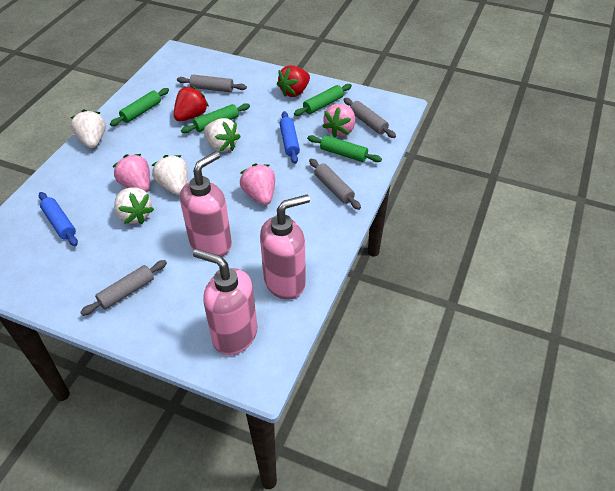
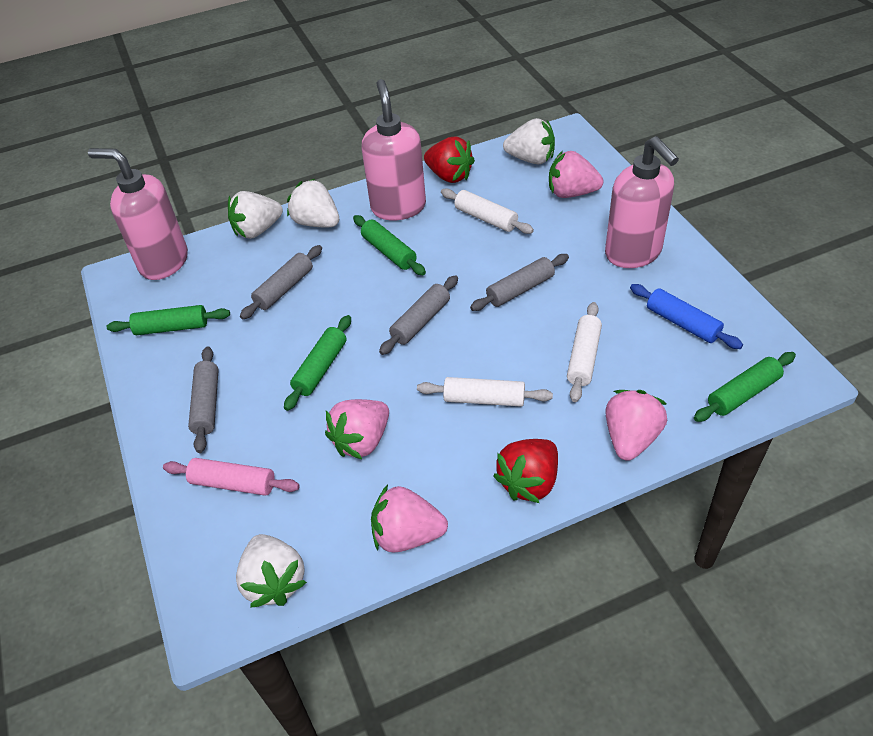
blue rolling pin: [39,192,78,246] [279,111,300,164] = 2 -> [630,284,743,349] = 1
pink rolling pin: none = 0 -> [163,458,300,496] = 1
pink strawberry: [112,154,150,192] [240,164,275,205] [322,104,355,138] = 3 -> [325,399,389,459] [371,485,448,553] [549,151,604,198] [606,390,667,461] = 4
white rolling pin: none = 0 -> [417,377,553,407] [441,188,534,234] [567,302,602,402] = 3

